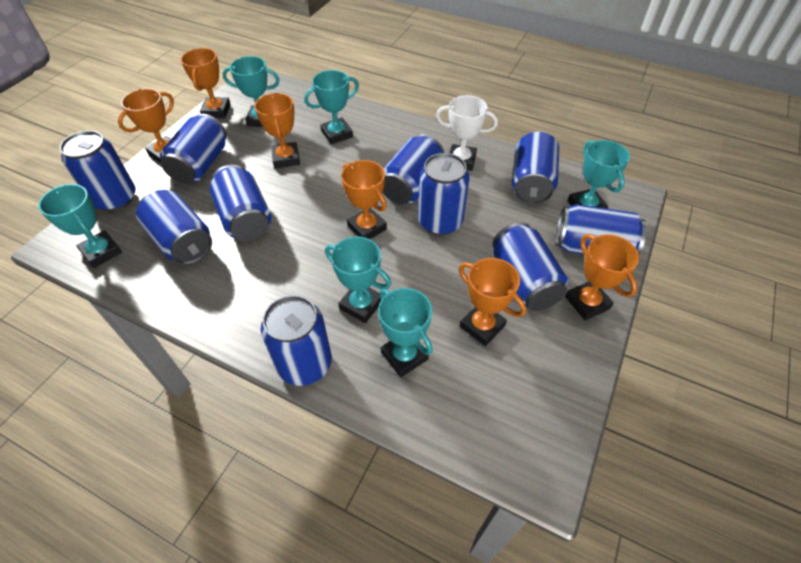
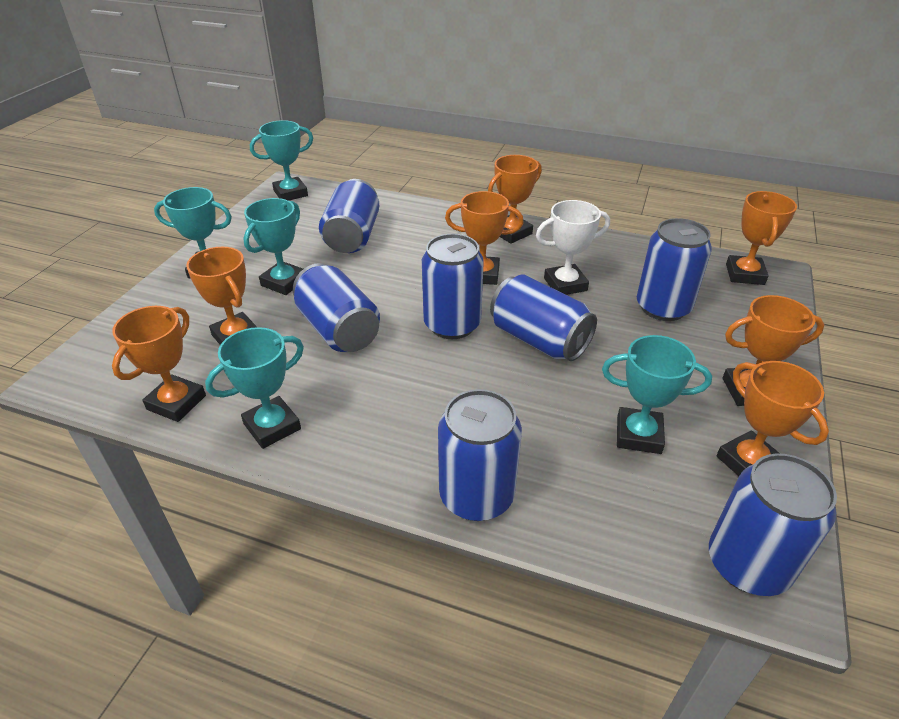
blue can: [60,130,136,211] [136,190,212,265] [160,114,227,183] [209,165,271,241] [261,295,332,386] [383,134,444,204] [418,153,469,235] [492,222,568,311] [512,131,559,204] [555,204,647,255] = 10 -> [293,263,380,352] [319,179,379,253] [422,234,484,339] [438,389,522,521] [490,274,597,361] [637,218,712,321] [709,453,837,596] = 7
orange trophy: [118,88,174,164] [181,48,231,118] [254,93,300,168] [341,160,387,239] [459,258,526,346] [565,234,639,320] = 6 -> [112,306,206,422] [186,247,257,345] [445,191,524,285] [488,155,542,244] [717,361,829,476] [723,295,825,406] [726,191,797,285] = 7
turquoise trophy: [38,184,122,268] [222,56,280,127] [304,70,359,144] [325,237,391,323] [378,288,433,377] [567,140,630,209] = 6 -> [154,187,232,278] [205,327,304,449] [243,198,303,295] [250,120,313,201] [602,335,712,454] = 5

